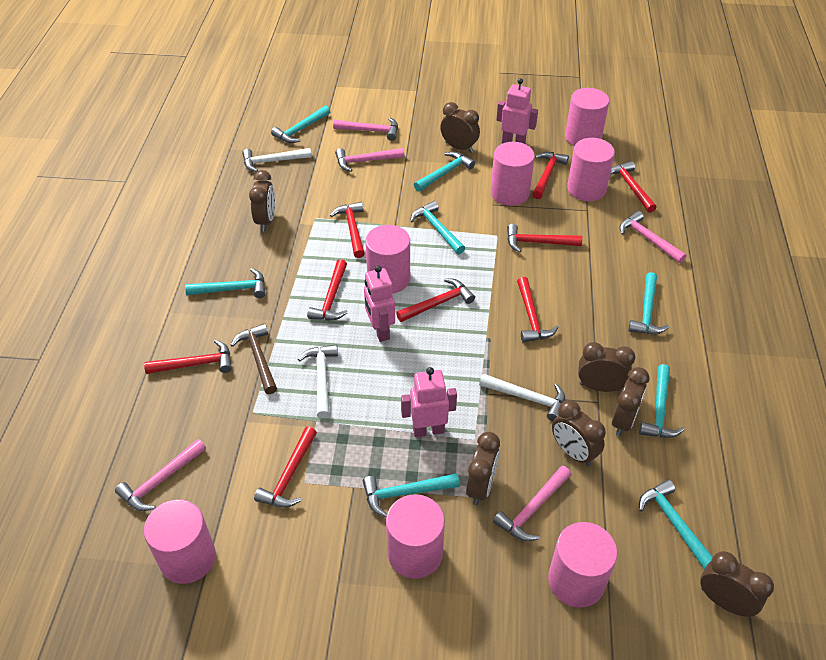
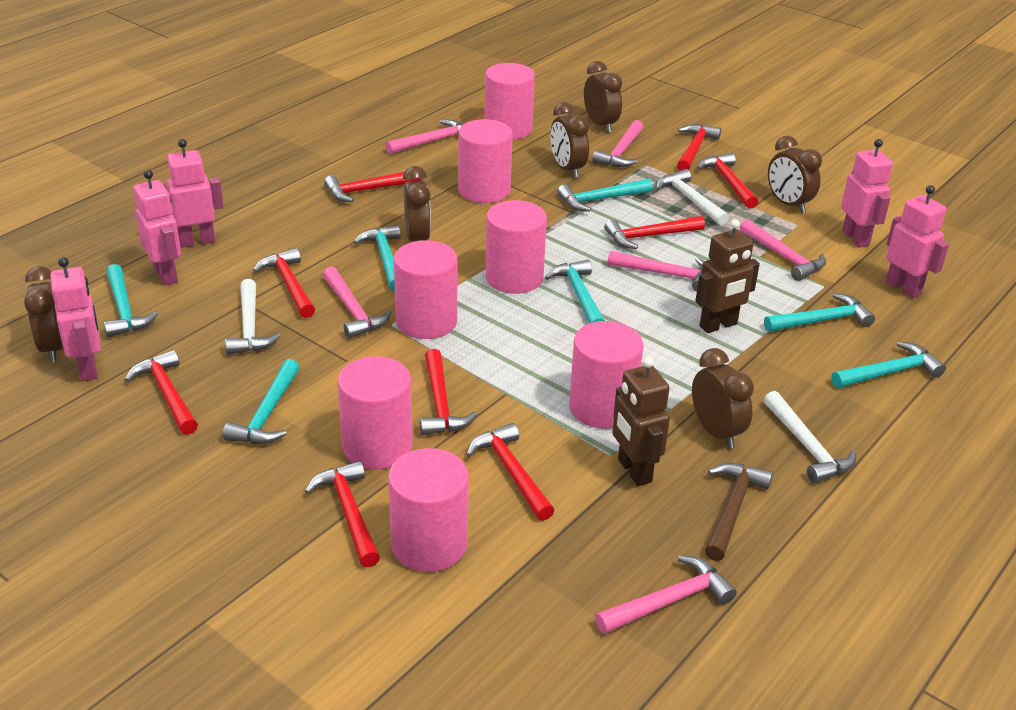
brown clock: [249,170,275,231] [440,102,480,153] [466,432,500,505] [552,400,606,466] [578,342,635,392] [612,367,650,436] [700,551,774,617] = 7 -> [24,266,63,362] [403,166,431,241] [550,102,589,178] [584,61,622,133] [692,348,754,449] [768,136,822,213] = 6
brown robot: none = 0 -> [612,357,670,486] [695,219,760,333] = 2
pink hammer: [115,439,206,511] [333,117,398,141] [335,148,404,172] [493,466,571,541] [620,211,686,263] = 5 -> [323,266,392,339] [386,120,463,154] [592,120,643,167] [595,555,737,634] [608,251,704,292] [740,219,826,281] = 6
pink robot: [364,265,395,342] [401,367,457,437] [496,78,538,144] = 3 -> [50,257,101,381] [133,170,181,285] [164,139,224,248] [841,139,893,248] [886,185,949,298] = 5
turquoise hammer: [185,268,265,298] [271,106,330,143] [363,473,460,517] [410,201,465,254] [414,152,475,192] [628,272,669,334] [639,364,684,438] [639,480,713,570] = 8 -> [104,264,158,338] [223,359,300,444] [354,225,401,292] [545,260,605,324] [557,179,653,212] [764,293,875,332] [832,342,946,388] = 7

